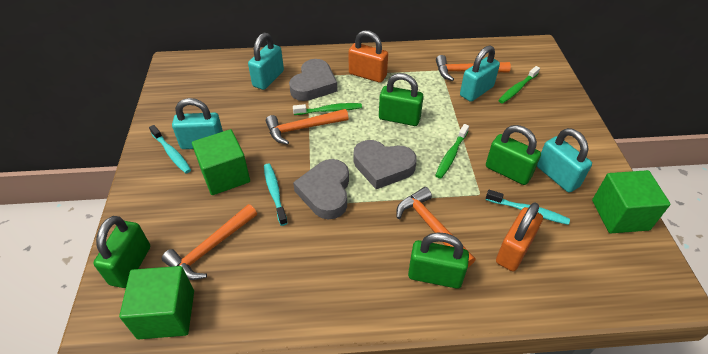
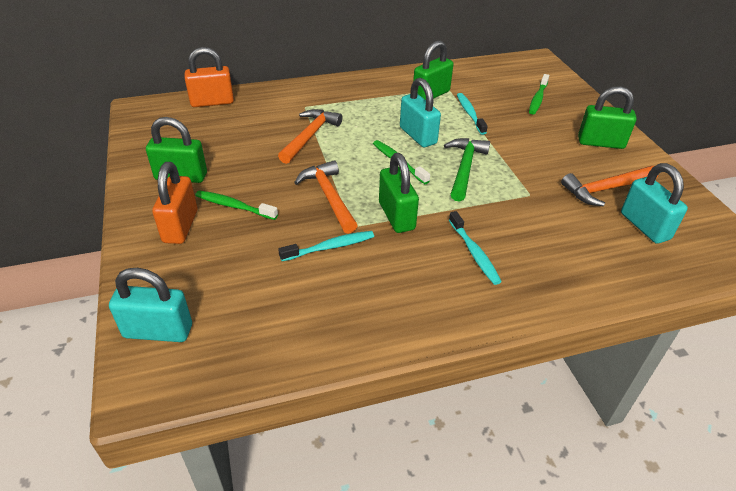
green cube: [119,266,194,339] [192,129,250,195] [592,170,670,233] = 3 -> none = 0
green hammer: none = 0 -> [444,138,490,202] = 1
grey heart: [289,59,338,101] [293,159,349,219] [354,140,417,189] = 3 -> none = 0
orange hammer: [162,204,257,280] [266,109,349,145] [396,187,476,267] [436,55,511,81] = 4 -> [278,109,342,164] [294,160,358,234] [561,166,658,207] = 3
turquoise padlock: [172,98,223,149] [248,33,284,90] [460,45,500,102] [537,128,592,193] = 4 -> [109,268,192,342] [400,78,441,147] [621,163,688,244] = 3

